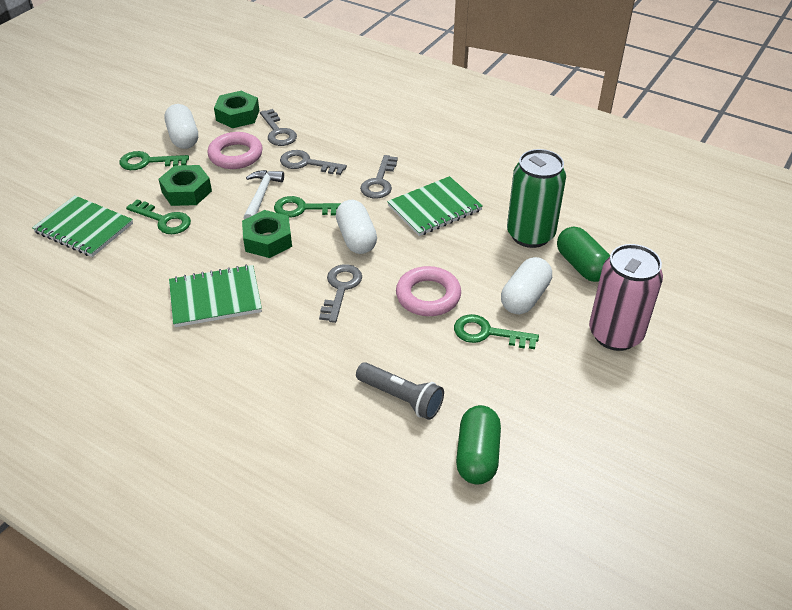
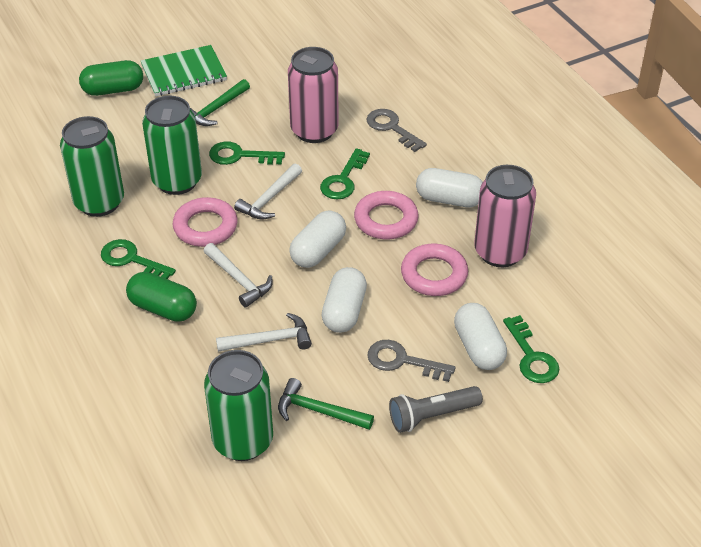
green can: [507,149,566,248] = 1 -> [60,116,124,217] [142,96,202,195] [204,350,273,461] = 3
green hammer: none = 0 -> [190,79,250,126] [278,378,374,430] = 2
green notebook: [32,195,133,257] [169,265,262,327] [387,176,483,236] = 3 -> [141,45,227,96] = 1
green nut: [158,165,212,206] [214,91,260,128] [242,210,292,258] = 3 -> none = 0
grey key: [260,109,297,146] [280,150,347,175] [319,264,362,323] [360,155,398,198] = 4 -> [366,109,427,152] [367,340,455,382] = 2
pink can: [589,244,663,351] = 1 -> [288,47,339,143] [474,165,536,267] = 2
pink ring: [208,132,263,169] [396,266,461,316] = 2 -> [173,197,238,247] [354,191,419,239] [401,244,468,296] = 3
white capsule: [165,104,198,149] [336,200,377,254] [501,257,552,314] = 3 -> [289,211,346,268] [322,267,367,333] [416,168,483,207] [454,303,507,370] = 4
white hammer: [244,170,284,219] = 1 -> [204,243,273,308] [216,313,312,352] [234,163,302,220] = 3

